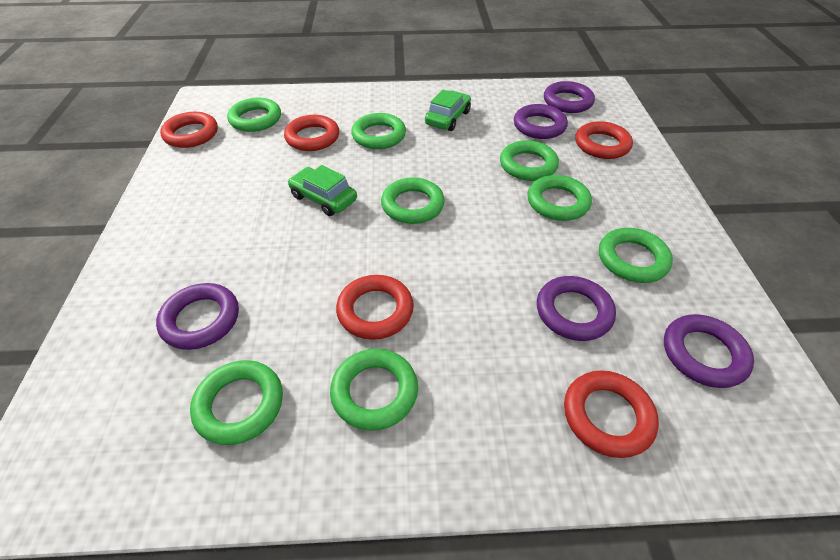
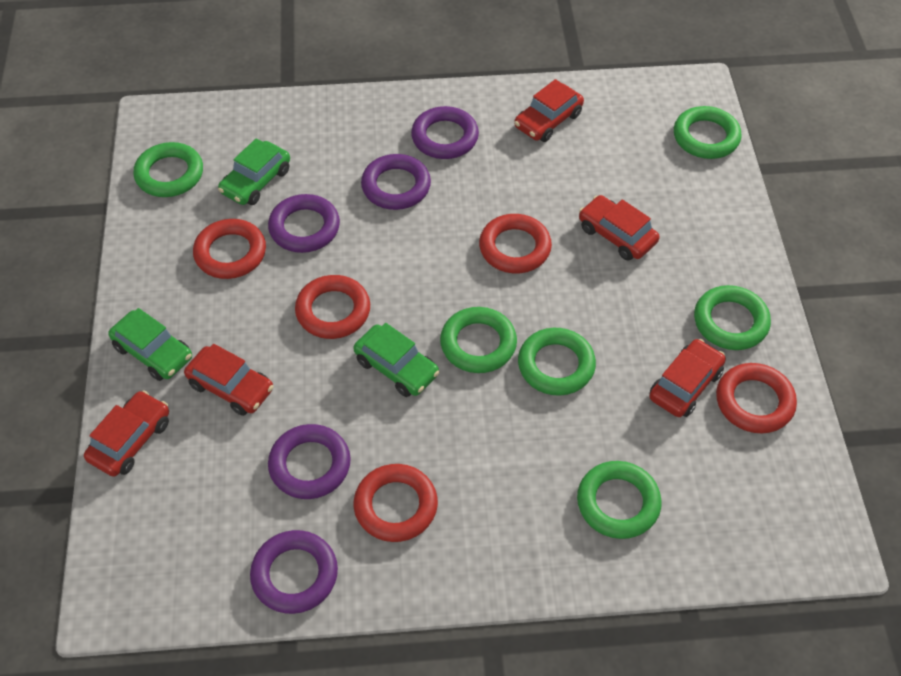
green car: [288,165,357,216] [425,89,471,131] = 2 -> [108,308,192,381] [218,138,290,205] [353,323,439,397] = 3
green ring: [190,360,283,445] [227,98,281,132] [330,349,418,431] [351,113,406,149] [381,177,445,224] [500,140,559,181] [528,175,592,221] [599,228,673,283] = 8 -> [133,142,203,197] [440,307,517,373] [518,328,596,396] [577,461,662,539] [674,106,742,159] [694,285,771,350] = 6
red car: none = 0 -> [84,391,169,477] [184,344,274,416] [514,79,584,142] [579,195,660,261] [649,339,726,417] = 5

